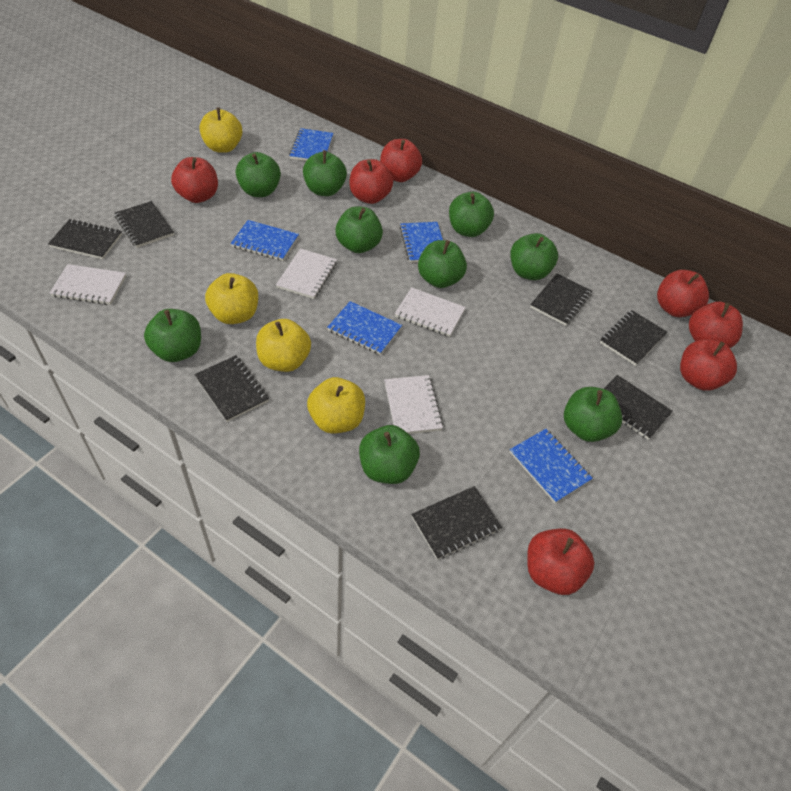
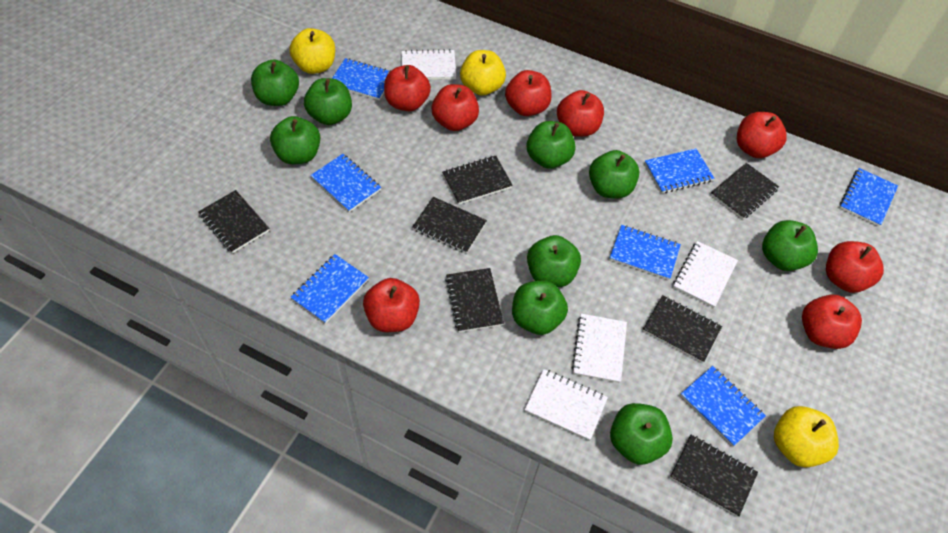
blue notebook: [231,220,299,261] [289,128,333,161] [327,301,402,355] [400,222,443,263] [510,429,593,503] = 5 -> [290,254,369,324] [310,154,381,212] [332,58,391,100] [609,225,681,280] [644,148,714,193] [680,366,766,447] [840,168,898,227] = 7
red apple: [171,157,218,203] [349,159,393,204] [380,139,422,182] [527,528,594,595] [657,270,709,317] [680,339,737,391] [689,302,743,348] = 7 -> [363,278,420,332] [384,65,431,111] [432,84,479,131] [505,70,551,116] [557,90,604,137] [737,112,787,158] [802,295,862,349] [826,241,884,293] = 8
yellow apple: [199,107,242,153] [205,273,258,324] [256,319,311,372] [307,377,365,434] = 4 -> [289,28,335,74] [460,50,506,96] [774,406,839,468] = 3

